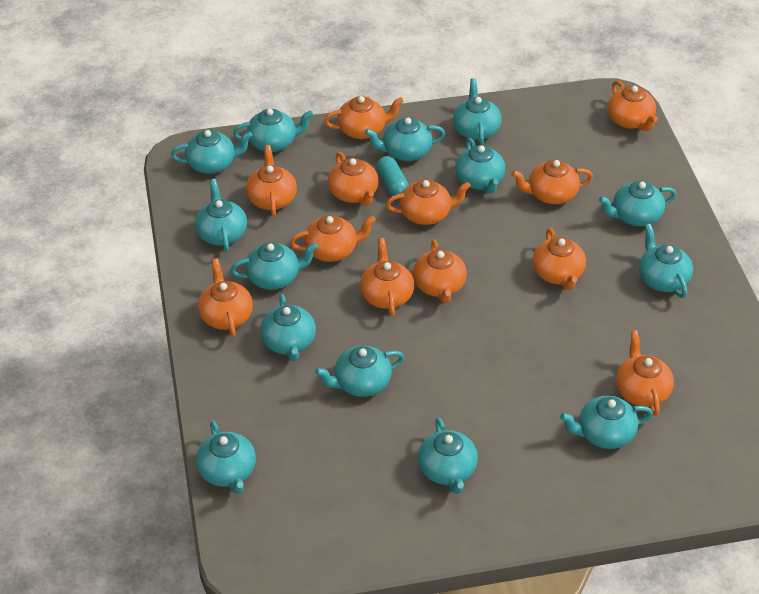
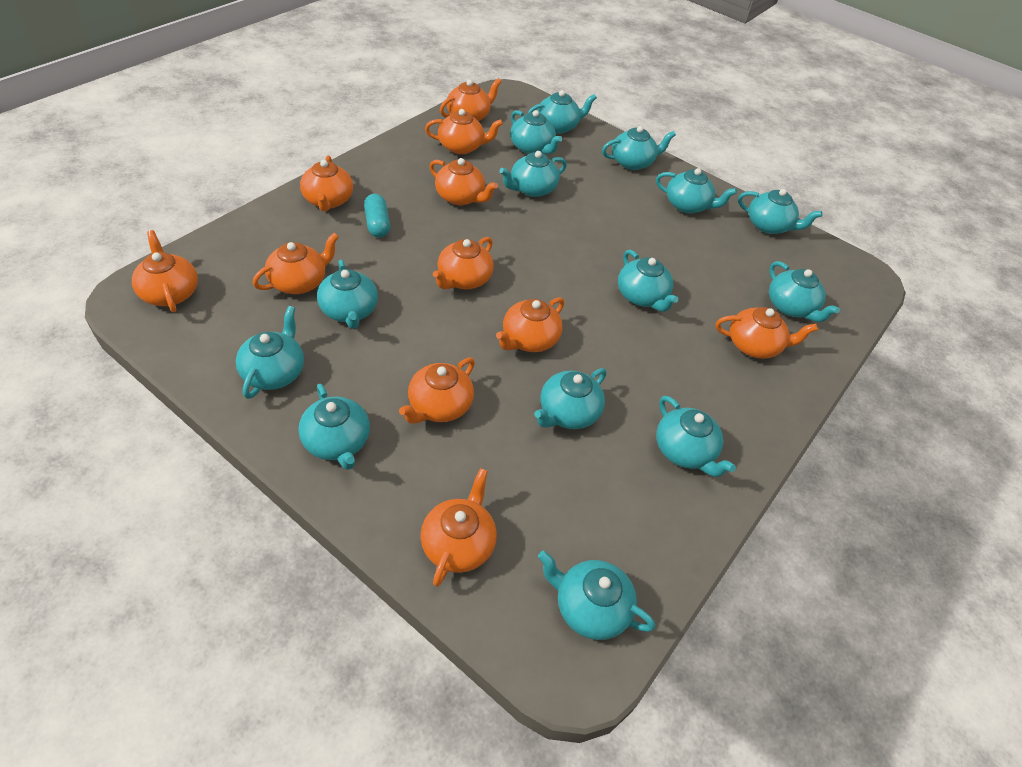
orange teapot: [198,258,253,337] [246,145,297,216] [290,215,376,262] [324,96,404,139] [328,152,379,206] [360,238,414,316] [386,179,471,225] [413,239,467,303] [511,160,593,204] [533,228,586,290] [607,80,658,131] [616,330,674,416] = 12 -> [132,230,198,312] [253,233,339,294] [300,156,353,211] [399,358,475,424] [421,468,497,587] [425,109,503,154] [429,158,498,205] [433,237,494,289] [440,78,502,121] [496,297,564,352] [716,307,818,359] = 11

